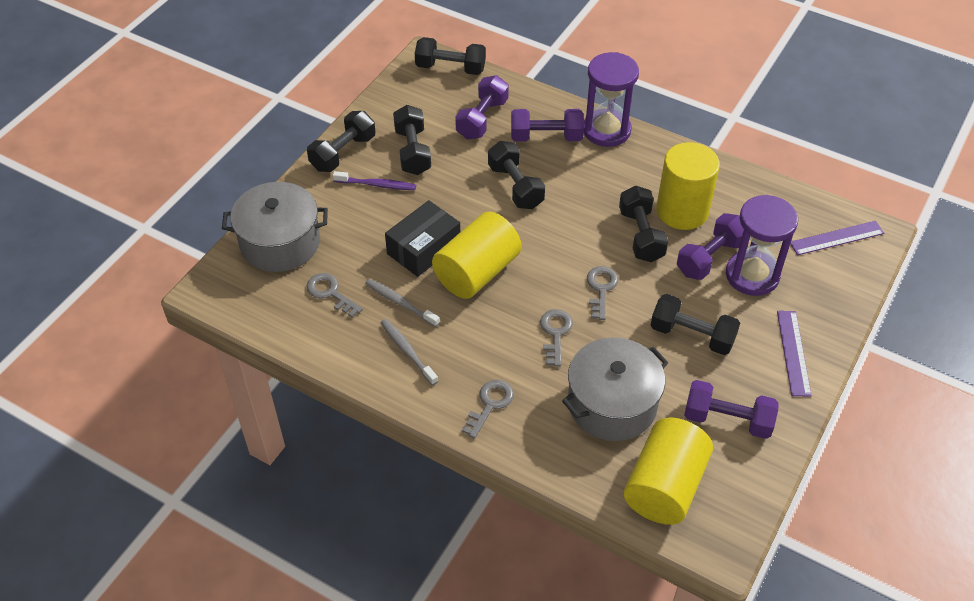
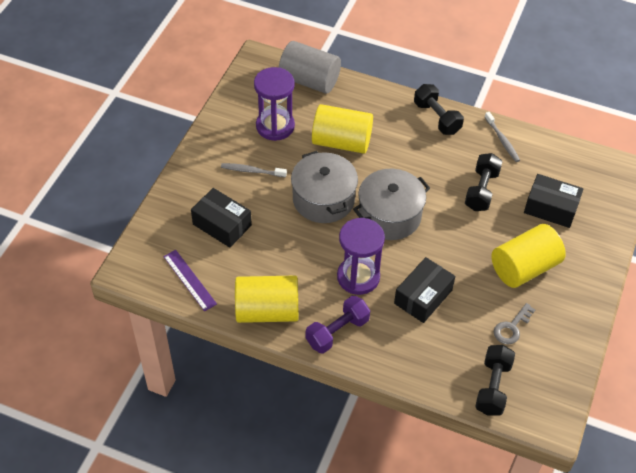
black box: [385,200,460,277] = 1 -> [191,188,252,248] [394,257,455,323] [524,174,584,228] = 3
black dumbbell: [307,111,375,172] [393,105,431,175] [415,37,486,75] [488,141,545,209] [619,186,668,262] [651,294,740,355] = 6 -> [414,84,464,135] [465,153,503,211] [475,345,515,416] = 3
grey cylinder: none = 0 -> [279,41,341,94] = 1
grey key: [307,273,363,317] [462,380,514,439] [540,309,573,367] [587,266,618,320] = 4 -> [494,303,535,345] = 1
purple dumbbell: [455,75,509,140] [511,109,584,142] [677,213,744,280] [684,380,779,439] = 4 -> [306,296,370,354] = 1
purple ruler: [777,311,812,397] [790,221,884,255] = 2 -> [163,250,217,311] = 1
purple toothbrush: [333,171,416,190] = 1 -> none = 0

